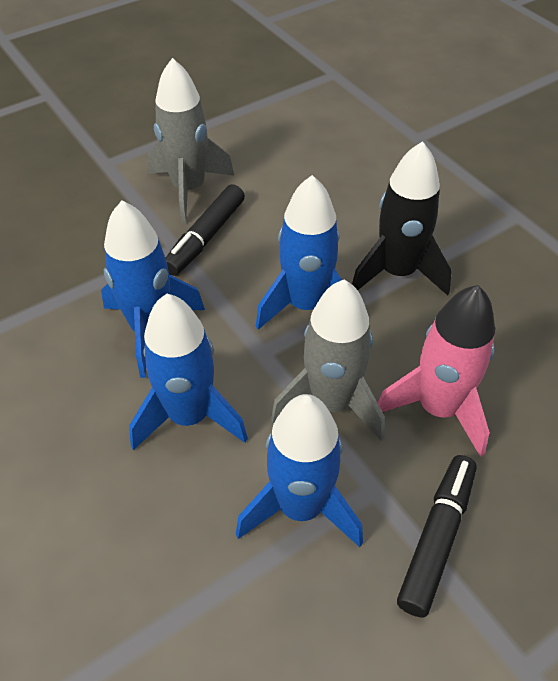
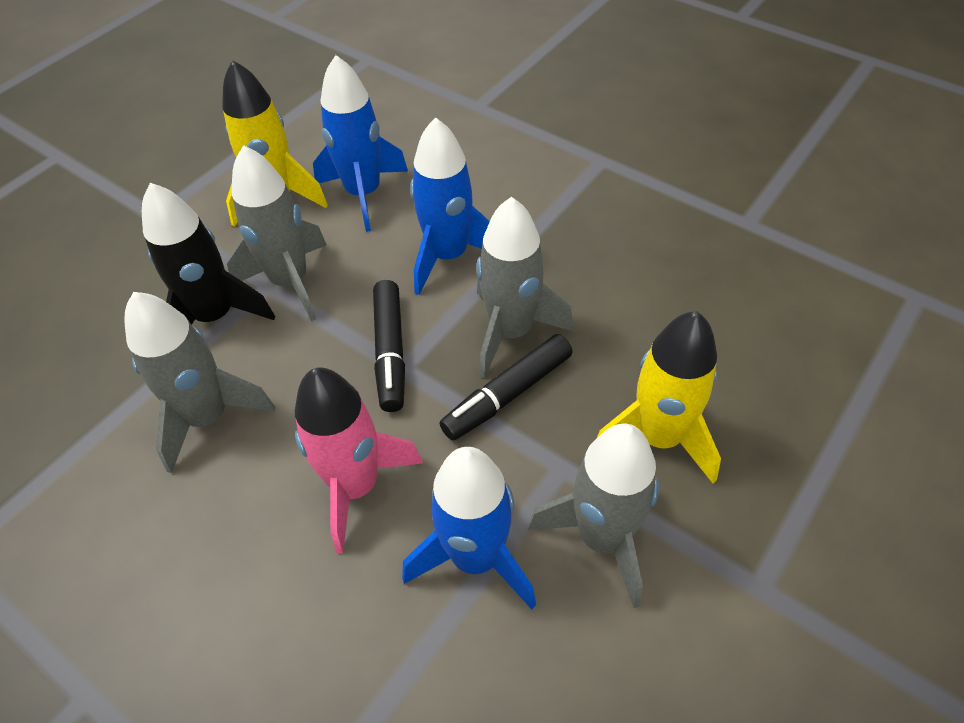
blue rocket: [101,201,205,378] [129,294,248,450] [236,394,363,547] [256,175,342,330] = 4 -> [313,55,408,232] [402,447,536,609] [410,117,490,295] = 3
grey rocket: [148,58,234,224] [271,280,385,441] = 2 -> [124,292,275,473] [227,145,327,321] [476,197,574,378] [528,424,659,608] = 4
yellow rocket: none = 0 -> [222,60,328,227] [597,311,721,484] = 2

